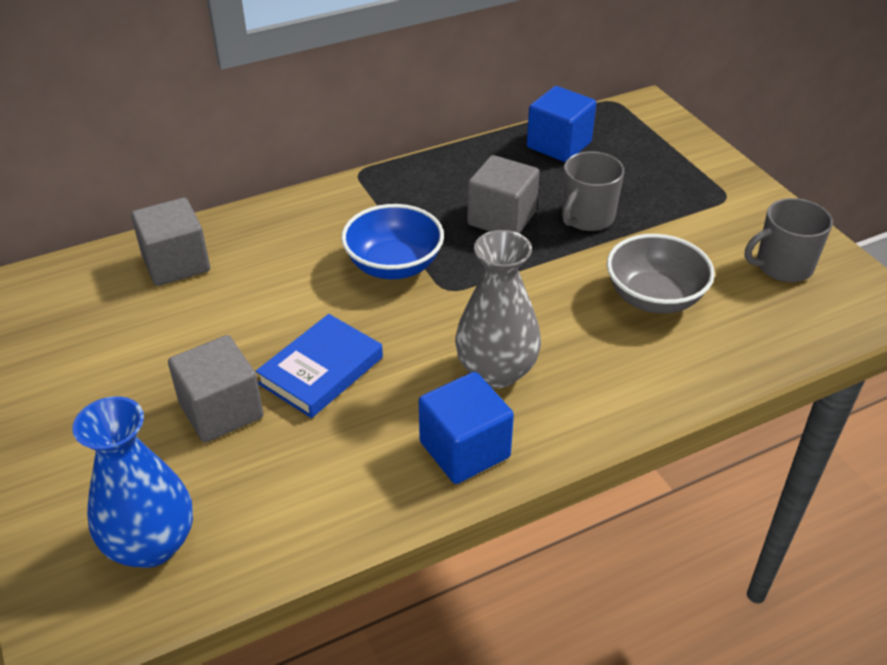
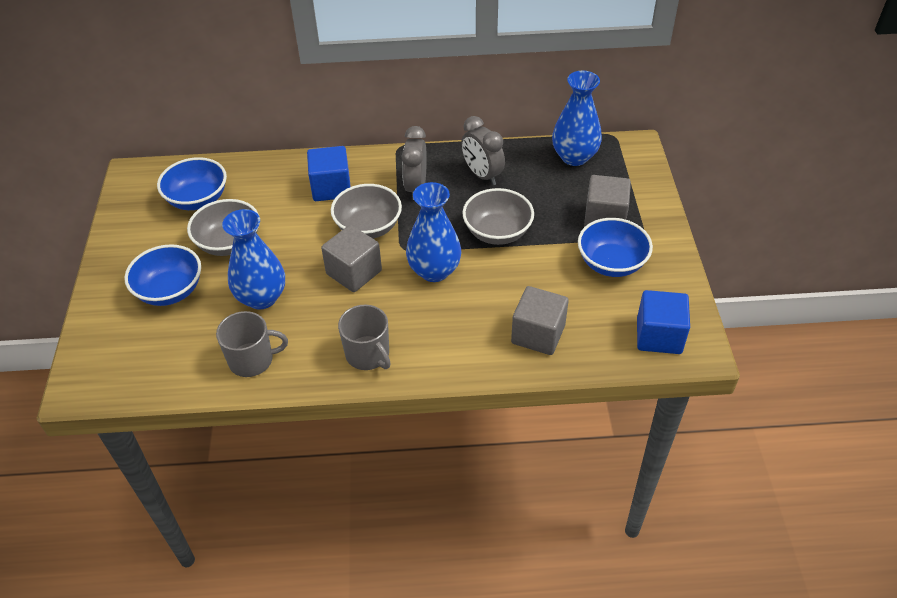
blue book: [256,314,383,418] = 1 -> none = 0
blue bowl: [341,204,444,279] = 1 -> [124,244,201,306] [157,157,227,210] [578,218,653,277] = 3
blue vase: [72,396,193,568] = 1 -> [222,209,285,310] [406,182,462,282] [552,71,602,166] = 3
grey bowl: [607,234,715,314] = 1 -> [187,199,259,256] [331,184,402,239] [462,188,534,245] = 3
grey clock: none = 0 -> [401,126,427,200] [461,116,505,185] = 2
grey vase: [455,230,541,388] = 1 -> none = 0

